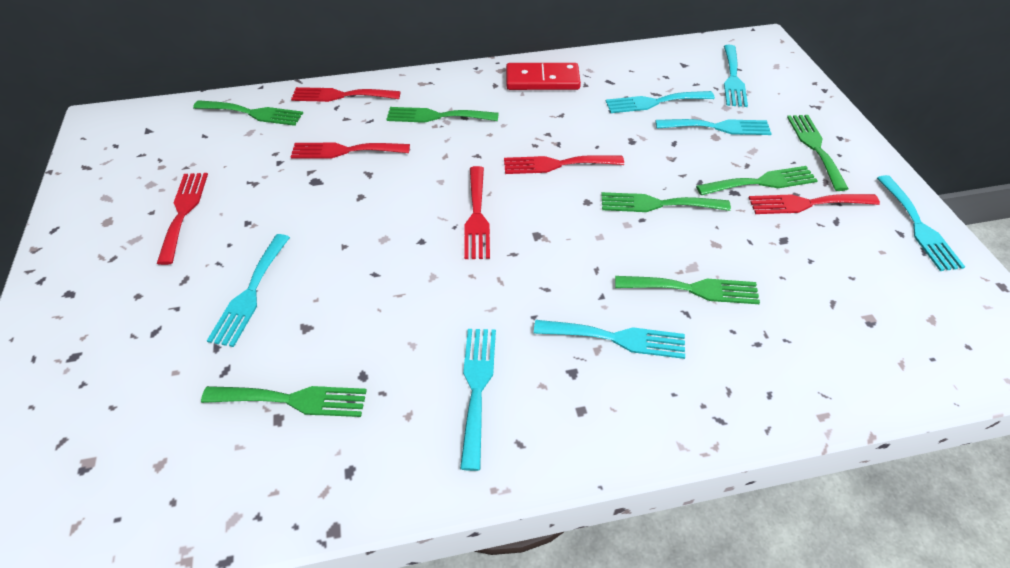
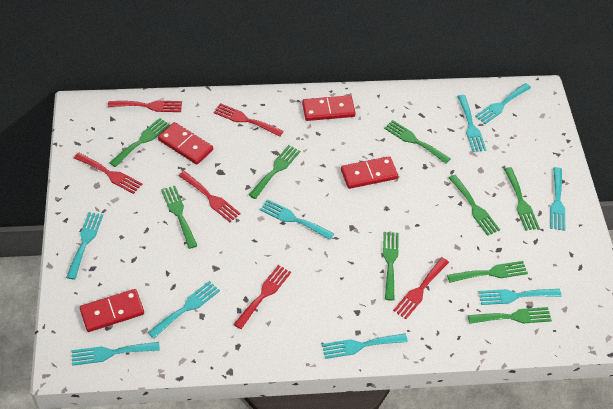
green fork: [193,100,303,126] [201,386,367,417] [386,107,499,123] [601,192,731,212] [615,276,760,304] [696,166,818,195] [787,115,849,191] = 7 -> [109,118,170,167] [161,186,197,249] [249,145,300,199] [383,232,399,301] [384,120,451,164] [447,261,528,283] [449,175,500,236] [468,307,552,324] [504,167,540,231] = 9
red domino: [506,63,581,90] = 1 -> [80,289,144,332] [158,122,213,165] [302,95,356,121] [341,156,398,189] = 4
turquoise fork: [207,234,290,347] [460,329,496,471] [534,320,685,359] [606,91,715,113] [655,119,772,135] [724,45,748,107] [877,175,965,271] = 7 -> [66,212,103,280] [72,342,160,366] [148,281,220,339] [260,199,334,240] [322,334,408,359] [457,95,486,152] [475,83,531,124] [479,289,562,305] [550,167,565,231] = 9

